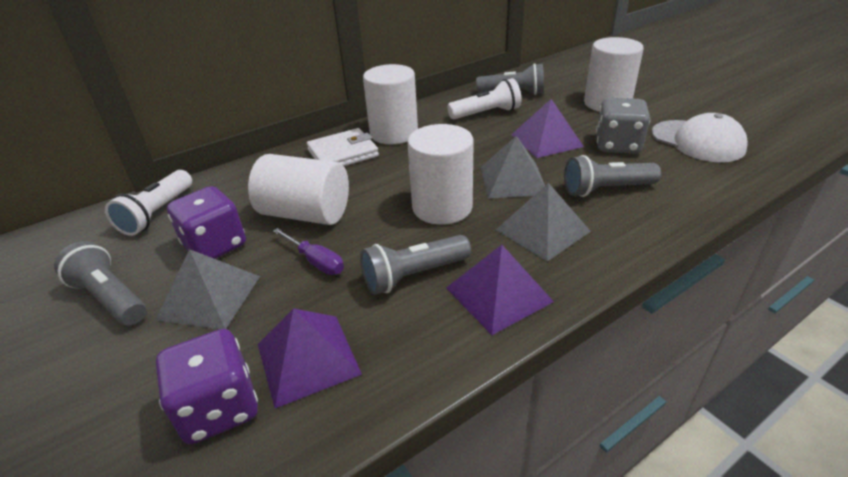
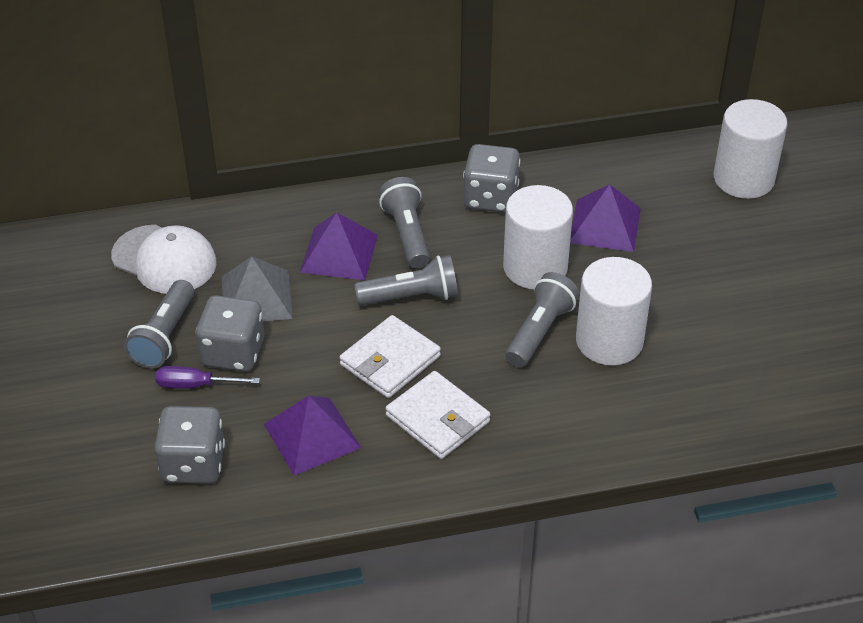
grey dice: [596,98,650,154] = 1 -> [154,406,225,484] [196,295,264,372] [463,144,520,213] = 3
grey pyramid: [155,249,260,329] [481,136,545,199] [496,183,591,261] = 3 -> [222,256,293,321] = 1
purple dice: [156,329,258,444] [167,186,246,259] = 2 -> none = 0
white cylinder: [248,154,349,225] [363,64,418,145] [407,124,474,225] [584,37,644,111] = 4 -> [503,185,573,289] [576,257,652,365] [714,99,787,199] = 3
white flashlight: [105,170,192,236] [447,78,522,119] = 2 -> none = 0
white wallet: [307,128,379,166] = 1 -> [339,315,441,398] [385,371,491,459] = 2

